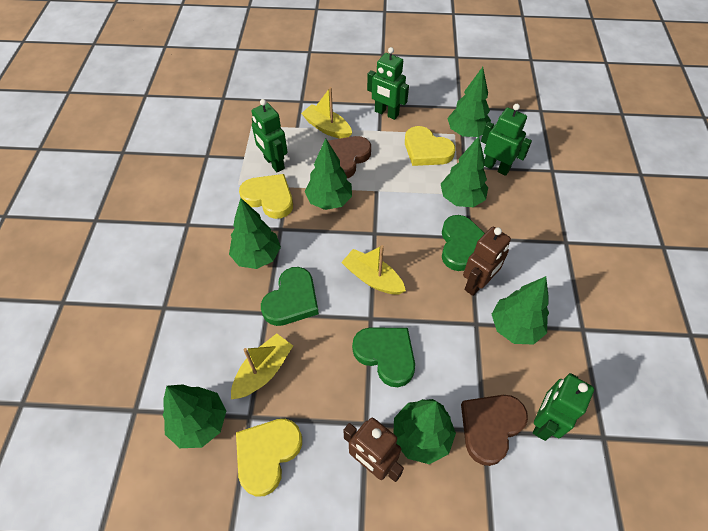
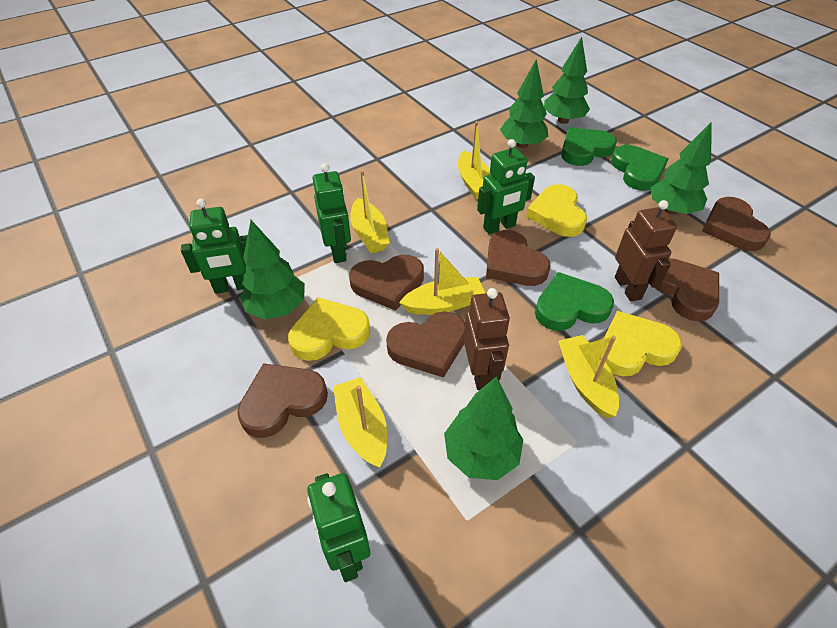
brown heart: [328,136,371,178] [461,395,528,466] = 2 -> [237,363,328,438] [349,255,424,311] [386,312,465,378] [486,230,551,286] [654,258,719,321] [702,197,771,251] = 6
green tree: [163,384,226,448] [229,198,281,269] [305,138,352,210] [393,399,456,464] [441,136,488,207] [447,67,491,137] [492,276,549,345] = 7 -> [240,220,305,319] [444,376,523,480] [500,59,548,148] [544,37,590,124] [650,121,712,215] = 5
yellow boat: [231,333,293,399] [301,87,352,139] [341,245,406,294] = 3 -> [333,377,387,468] [350,170,390,253] [399,248,485,315] [458,121,491,199] [558,335,619,418] = 5

